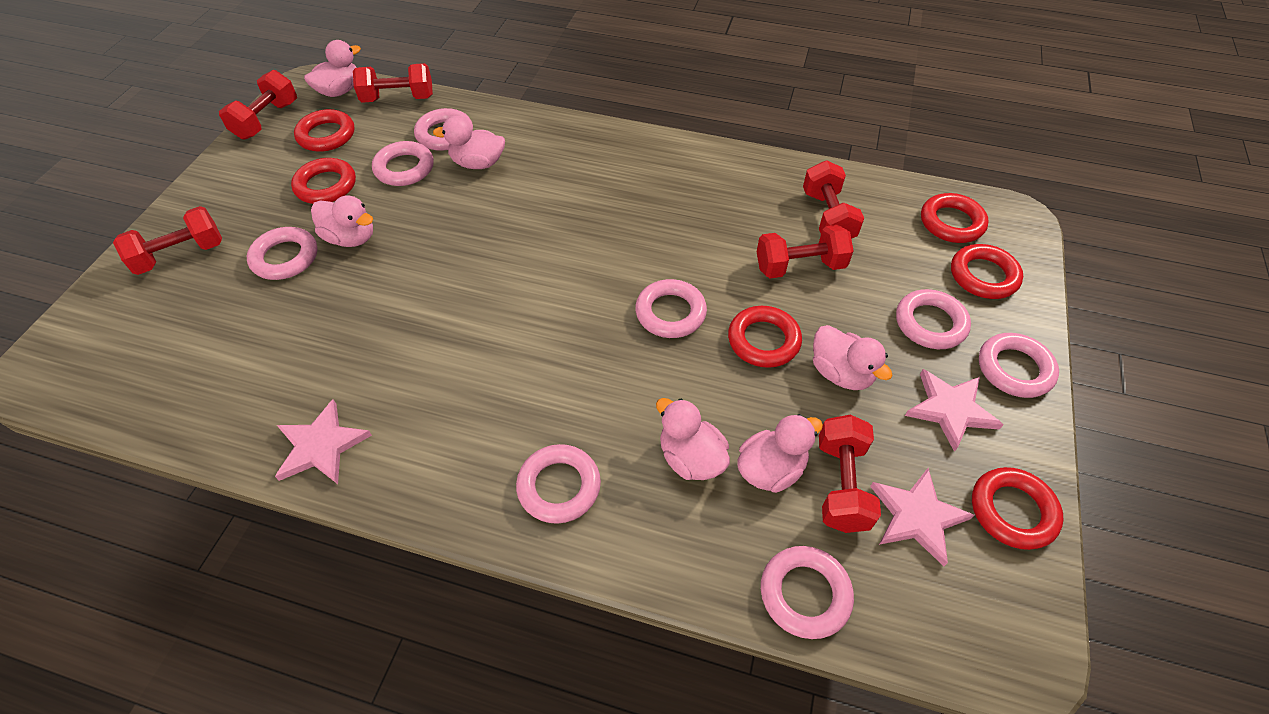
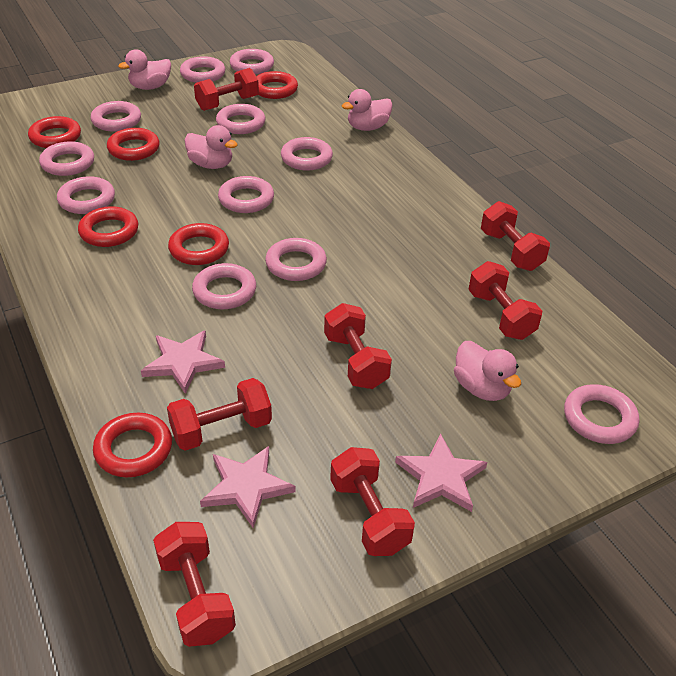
pink duck: [304,40,361,97] [311,195,373,247] [433,116,505,169] [656,398,730,480] [737,414,823,493] [813,325,893,390] = 6 -> [118,49,171,90] [185,125,238,169] [342,89,393,131] [454,341,521,401] = 4
pink ring: [247,227,317,280] [372,141,434,186] [414,108,473,151] [516,444,601,524] [635,279,707,338] [761,546,854,639] [896,289,971,349] [979,333,1059,398] = 8 -> [39,141,94,176] [57,176,115,214] [91,101,141,132] [180,56,225,83] [192,263,256,309] [216,104,265,134] [218,176,274,213] [230,49,274,74] [265,238,327,281] [281,137,333,170] [564,384,639,444] = 11
red dumbbell: [113,206,222,275] [219,70,297,140] [353,63,433,103] [757,225,853,278] [803,160,864,239] [819,415,881,533] = 6 -> [153,522,236,647] [167,378,272,451] [194,68,259,111] [324,303,392,389] [330,447,415,556] [468,261,542,340] [481,201,550,271] = 7

